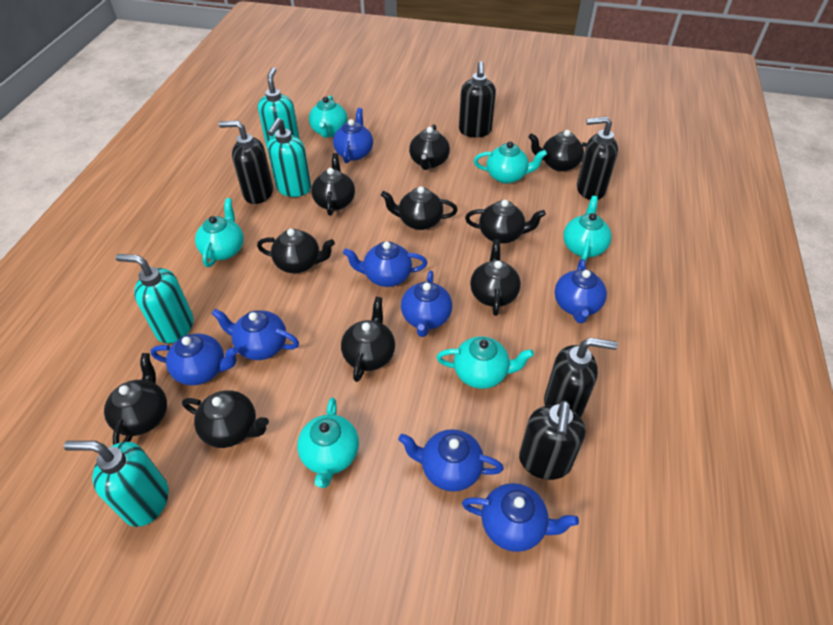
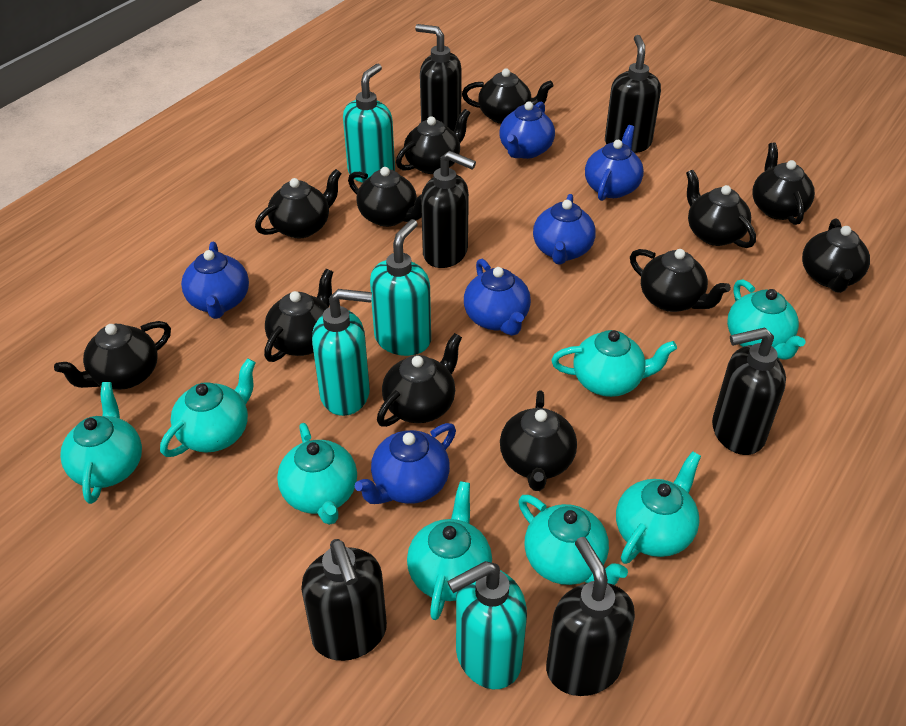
black soap dispenser: [219,120,273,204] [459,61,496,137] [519,401,586,480] [544,338,618,418] [577,117,618,200] = 5 -> [301,539,387,661] [415,24,462,131] [421,151,476,268] [546,537,635,696] [605,35,661,153] [712,328,786,455] = 6
black teapot: [104,353,167,445] [182,390,269,448] [257,229,335,273] [311,153,355,216] [341,297,395,382] [381,186,458,230] [409,124,450,170] [465,200,546,244] [470,239,521,316] [528,130,587,172] = 10 -> [54,321,171,390] [255,169,342,238] [264,269,333,362] [348,167,422,227] [377,333,462,427] [396,109,470,174] [462,69,554,124] [500,390,577,491] [630,249,731,312] [686,170,756,248] [752,142,815,225] [802,218,870,293] = 12
blue teapot: [151,334,239,385] [211,308,299,360] [333,108,373,163] [343,241,427,287] [398,429,504,492] [401,270,452,337] [462,483,579,552] [555,259,607,323] = 8 -> [181,242,249,319] [355,423,456,504] [464,259,531,336] [499,101,555,159] [533,194,596,265] [585,125,644,201] = 6
turquoise teapot: [195,198,244,267] [297,398,359,488] [309,95,347,138] [436,336,534,389] [474,141,547,184] [563,196,612,262] = 6 -> [60,382,142,504] [160,358,256,457] [277,423,357,525] [407,481,492,620] [518,495,628,585] [551,330,677,397] [616,451,701,564] [727,279,805,360] = 8

